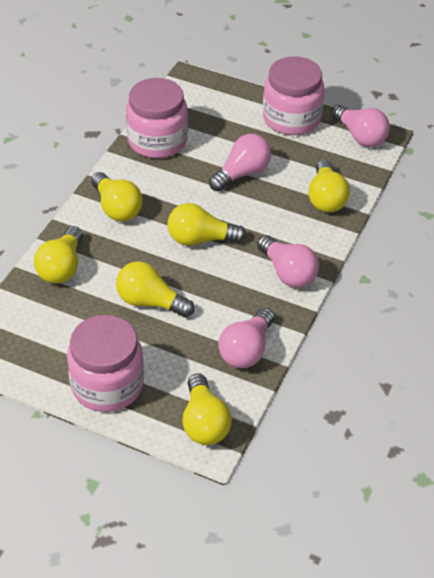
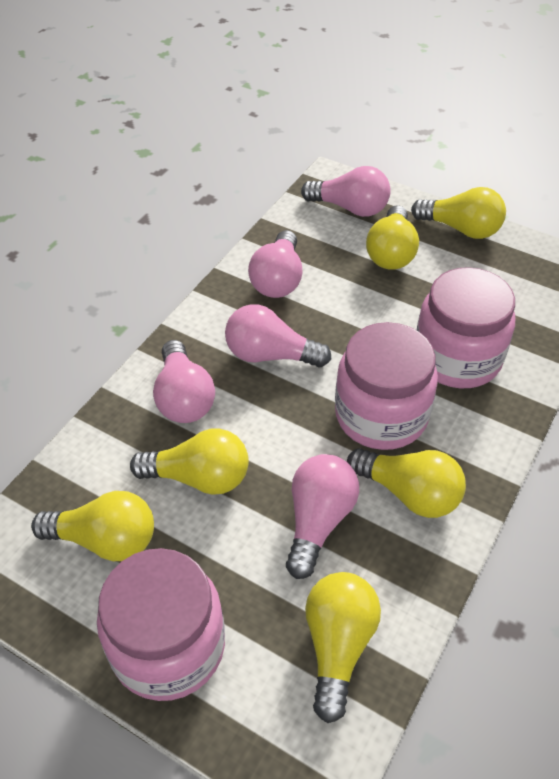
pink light bulb: [209,134,271,192] [218,308,275,368] [257,235,319,288] [331,105,390,147] = 4 -> [153,340,215,423] [225,304,331,367] [248,230,303,298] [286,454,359,579] [301,166,391,217] = 5

